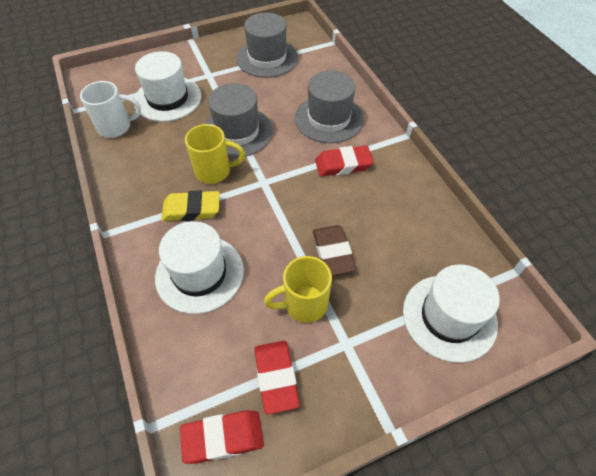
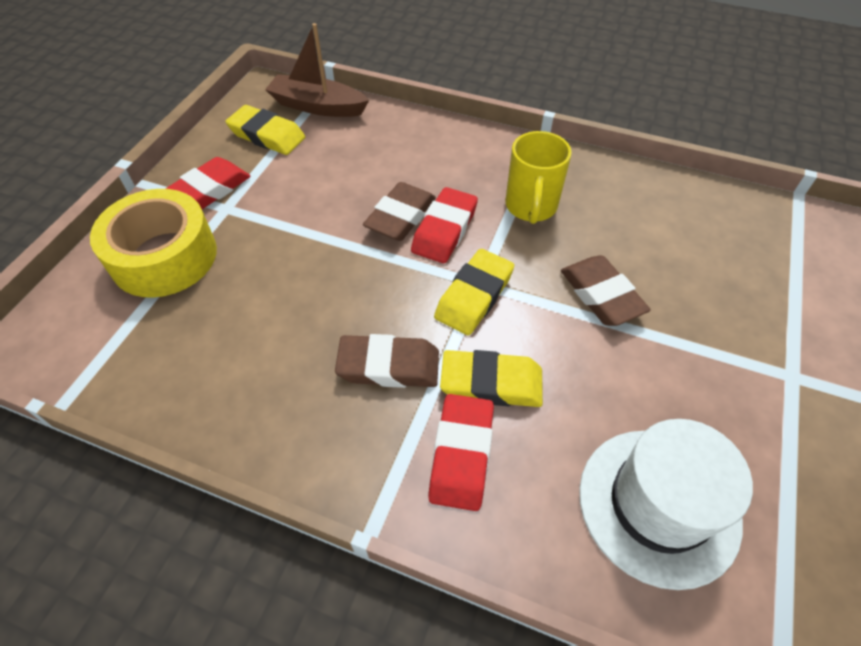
brown boat: none = 0 -> [265,23,369,117] = 1
brown eraser: [313,225,356,276] = 1 -> [335,334,439,388] [363,182,436,241] [561,255,651,326] = 3
grey hat: [205,83,273,158] [236,13,298,78] [295,70,364,143] = 3 -> none = 0
white hat: [134,51,201,122] [155,221,244,314] [403,264,500,363] = 3 -> [579,419,753,590] = 1
white mug: [80,81,141,138] = 1 -> none = 0
yellow eraser: [161,190,220,221] = 1 -> [225,105,305,155] [434,249,514,335] [440,350,543,407] = 3
yellow mug: [185,124,245,184] [264,256,332,323] = 2 -> [505,131,572,224] = 1
yellow tape: none = 0 -> [90,189,217,298] = 1

